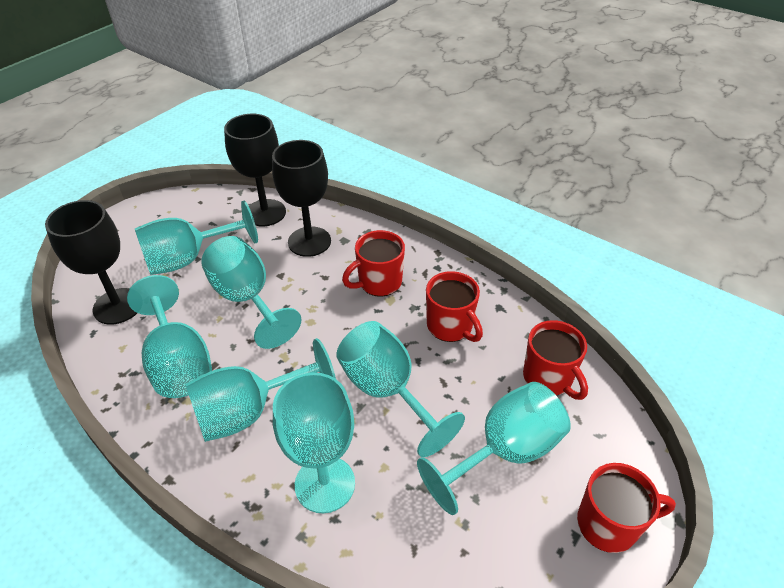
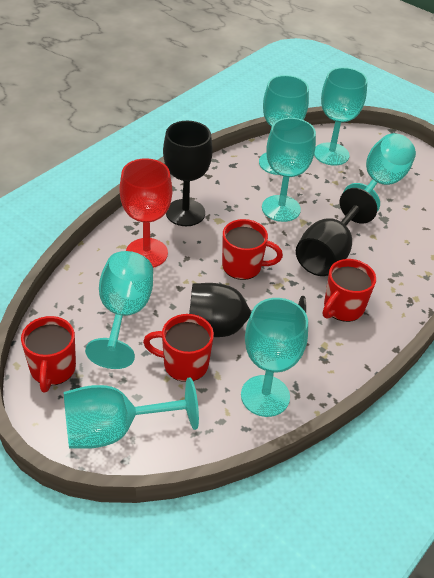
red goblet: none = 0 -> [120,158,172,268] = 1

